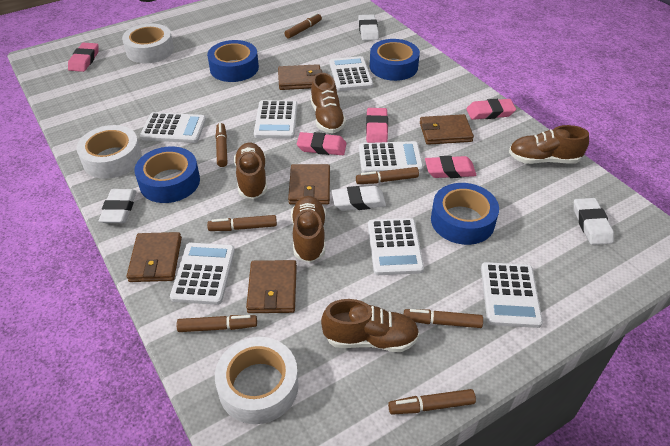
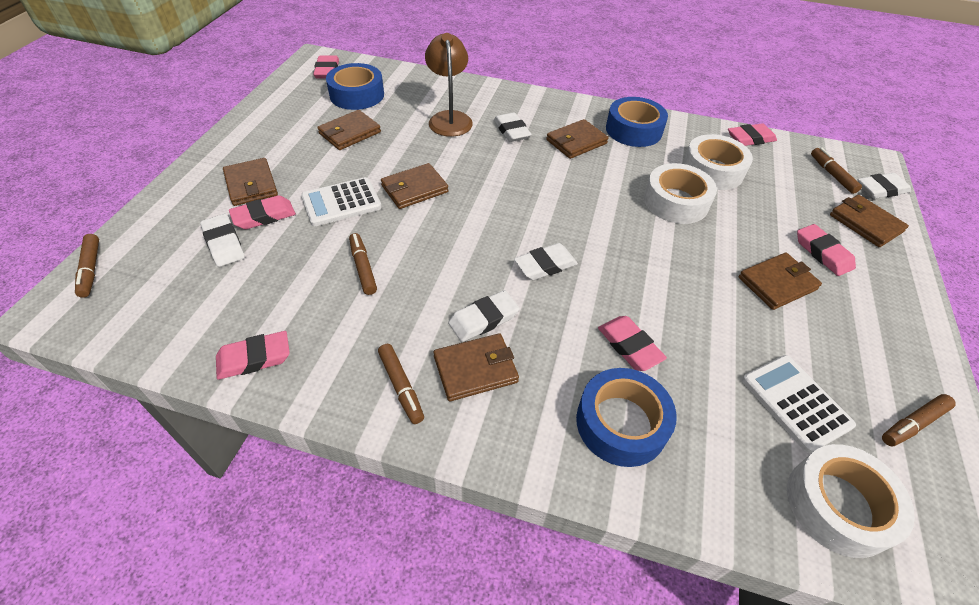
blue tape: [134,146,200,203] [207,40,259,82] [370,39,420,81] [431,183,499,245] = 4 -> [326,63,384,110] [576,368,677,467] [606,97,668,147] = 3
brown lamp: none = 0 -> [425,33,473,137] = 1
brown marker: [177,315,257,332] [207,215,277,231] [215,123,227,167] [284,13,322,39] [356,167,419,184] [388,389,476,415] [404,309,483,328] = 7 -> [75,234,99,298] [349,233,377,295] [378,344,424,424] [811,148,862,194] [882,394,956,446] = 5
brown shoe: [234,142,267,199] [291,196,326,263] [310,73,346,133] [321,299,420,352] [509,125,589,164] = 5 -> none = 0
brown wallet: [127,232,182,282] [246,260,297,313] [278,64,322,90] [288,164,330,205] [420,114,474,145] = 5 -> [223,158,278,206] [317,110,381,150] [381,163,449,209] [433,333,519,401] [546,119,609,159] [739,253,822,310] [830,195,909,247] = 7
pink eraser: [68,43,99,72] [297,132,347,155] [366,108,388,143] [425,156,477,178] [466,99,516,120] = 5 -> [216,331,290,380] [229,195,296,229] [313,56,339,79] [598,316,667,371] [728,123,777,146] [797,224,856,276] = 6
white calculator: [140,112,206,143] [170,243,235,305] [254,100,298,139] [329,56,373,91] [359,141,423,173] [368,218,424,275] [481,262,543,328] = 7 -> [301,177,382,226] [742,355,856,453] = 2
white eraser: [99,189,137,223] [332,186,386,211] [358,14,379,41] [574,198,614,245] = 4 -> [200,214,245,267] [448,290,520,342] [494,112,532,142] [514,243,578,280] [858,173,911,199] = 5

